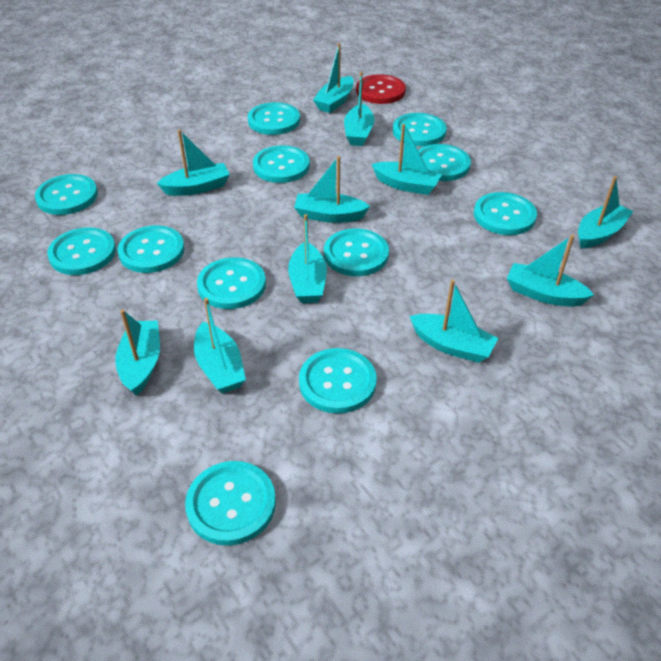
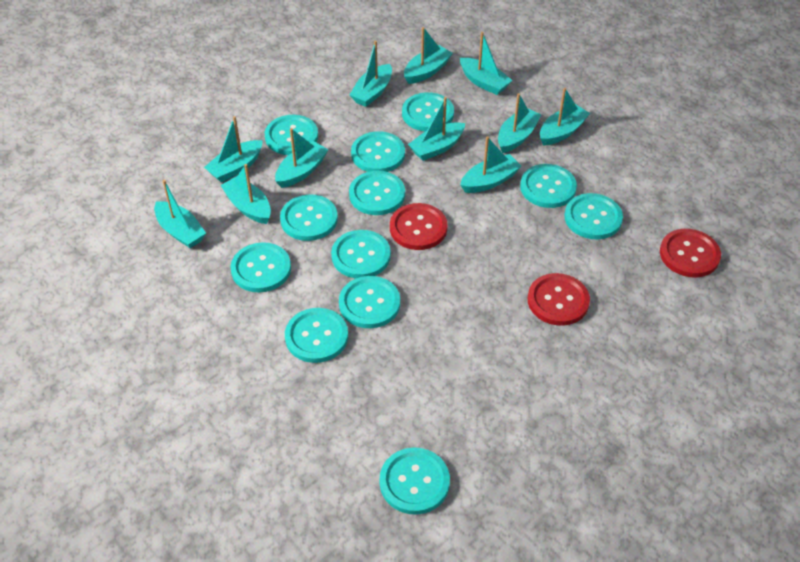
red button: [356,74,406,104] = 1 -> [390,203,448,250] [528,273,590,326] [660,229,721,277] = 3

